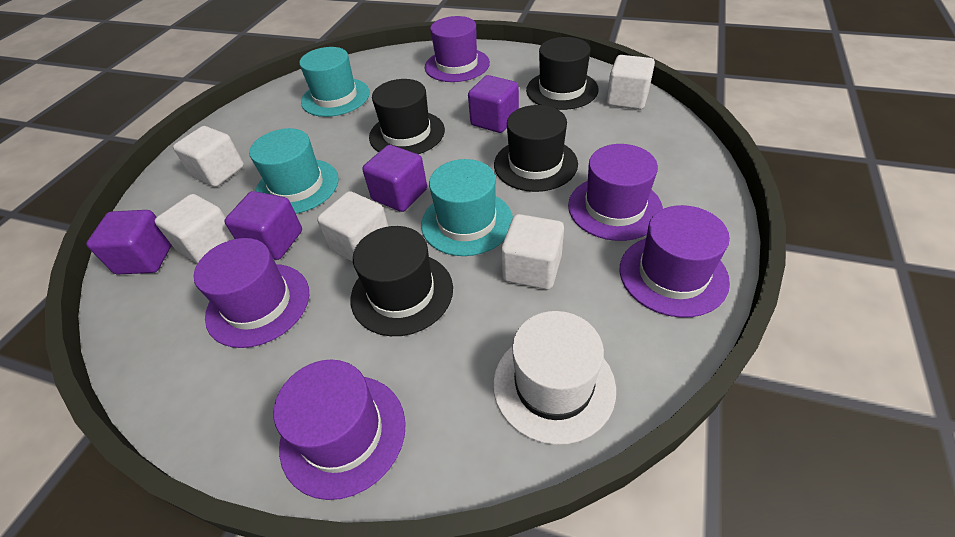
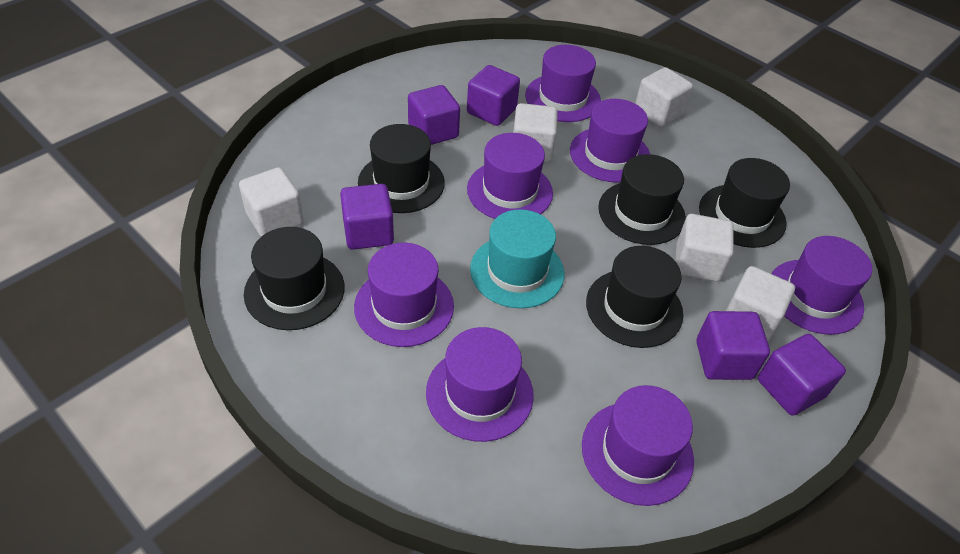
black hat: [351,226,453,336] [369,79,445,154] [494,105,578,192] [526,37,599,110] = 4 -> [244,227,345,330] [358,124,445,213] [586,246,683,348] [598,154,686,245] [699,158,790,248] = 5
purple cube: [86,210,172,274] [224,191,302,260] [362,145,427,212] [468,75,519,133] = 4 -> [340,184,394,250] [408,85,460,145] [467,65,520,126] [696,311,770,380] [758,334,846,416] = 5
purple hat: [194,238,309,348] [274,359,406,500] [425,16,490,82] [568,144,663,241] [619,205,730,318] = 5 -> [354,243,454,347] [426,327,534,442] [467,133,553,219] [525,45,601,122] [570,99,650,183] [582,385,694,506] [771,236,872,335] = 7
turquoise hat: [249,128,338,214] [299,47,370,117] [421,159,513,256] = 3 -> [470,209,564,309] = 1
white hat: [493,311,616,445] = 1 -> none = 0

